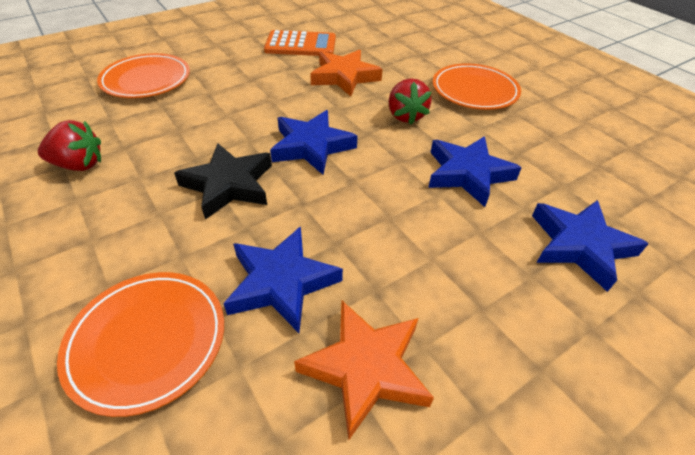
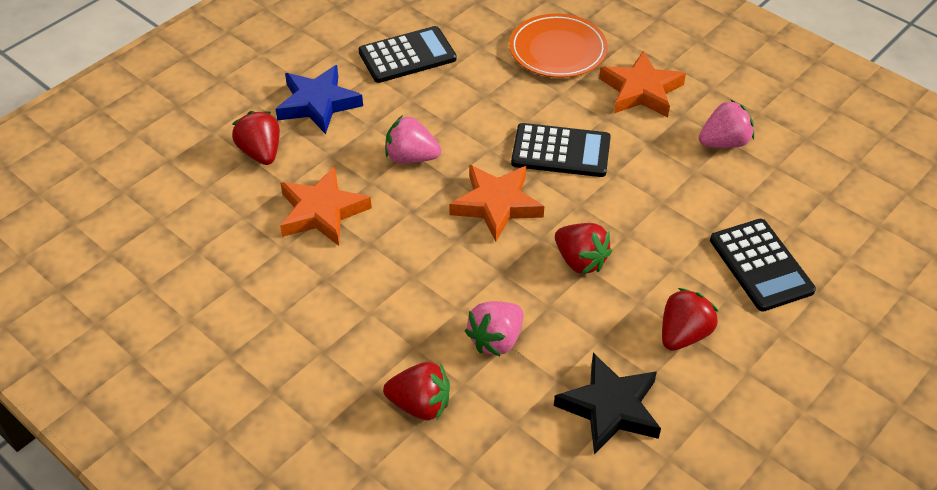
black calculator: none = 0 -> [359,26,457,83] [511,123,611,177] [710,219,816,312] = 3
blue star: [223,226,343,333] [270,110,358,175] [428,136,522,207] [532,200,648,292] = 4 -> [276,65,363,134] = 1
orange calculator: [264,30,336,56] = 1 -> none = 0
orange plate: [57,272,224,417] [97,53,190,98] [433,63,521,110] = 3 -> [509,13,608,78] = 1
orange star: [294,300,434,440] [310,49,383,96] = 2 -> [280,166,372,246] [449,165,544,241] [599,51,686,117] = 3
pink strawberry: none = 0 -> [385,115,441,164] [465,301,523,356] [699,100,754,148] = 3
red strawberry: [38,120,101,171] [389,78,432,124] = 2 -> [232,111,280,165] [383,362,450,420] [555,223,612,274] [662,288,718,351] = 4

